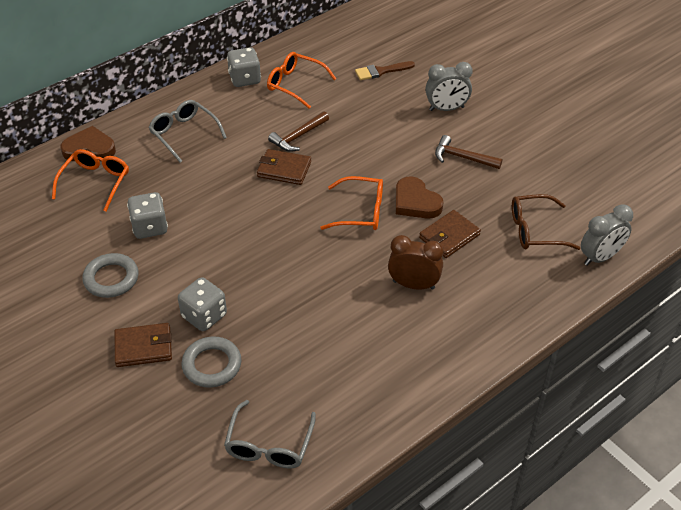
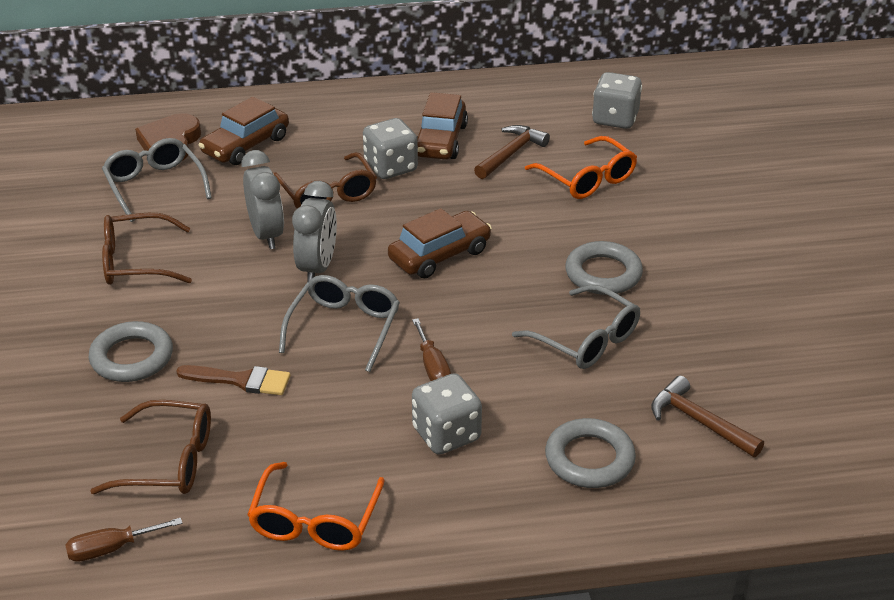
brown car: none = 0 -> [199,96,289,165] [388,208,492,278] [417,92,468,159] = 3
brown clock: [388,235,443,290] = 1 -> none = 0
brown glasses: [512,194,580,250] = 1 -> [90,400,211,494] [102,213,192,285] [273,152,377,209] = 3
brown heart: [61,126,116,161] [396,176,444,219] = 2 -> [135,113,201,161] = 1
brown screwdriver: none = 0 -> [65,518,183,562] [412,318,451,381] = 2
brown wallet: [114,323,172,367] [257,149,311,185] [419,210,481,258] = 3 -> none = 0
grey glasses: [149,100,227,163] [224,400,316,469] = 2 -> [102,138,212,222] [279,275,400,372] [512,285,640,369] = 3
grey ring: [82,253,138,298] [181,337,241,388] = 2 -> [89,321,173,382] [545,418,636,488] [565,241,643,295] = 3
orange glasses: [52,149,129,212] [267,52,336,108] [320,176,383,230] = 3 -> [247,462,385,551] [525,136,637,199] = 2

